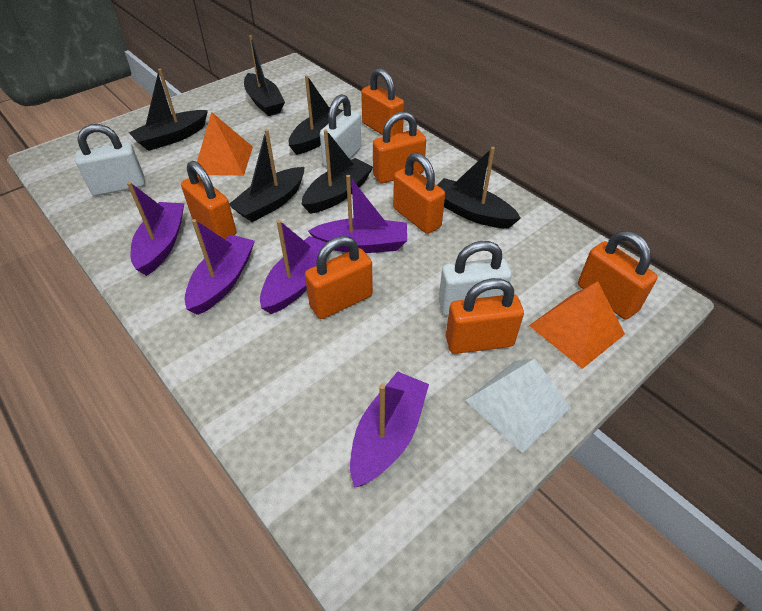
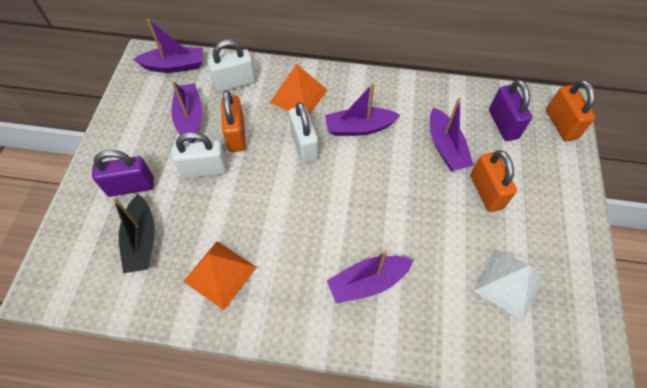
black boat: [129,69,208,151] [230,129,304,222] [244,35,285,116] [289,75,343,155] [302,130,373,214] [437,147,521,228] = 6 -> [113,194,155,273] = 1
orange padlock: [181,161,236,239] [305,236,373,319] [361,68,404,135] [373,112,426,183] [393,152,445,234] [446,278,524,354] [578,231,657,319] = 7 -> [221,90,246,152] [471,150,517,212] [546,80,595,141] = 3
purple padlock: none = 0 -> [92,150,154,197] [489,79,532,141] = 2

